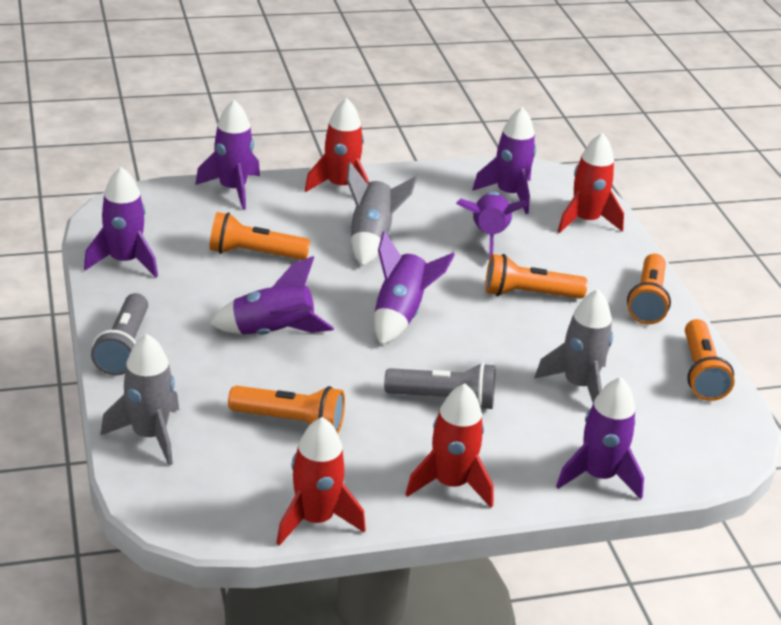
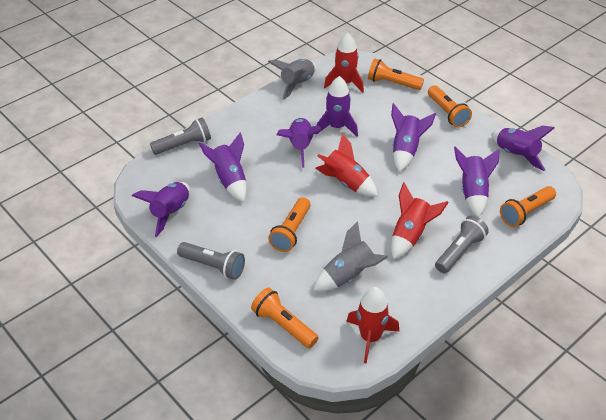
grey flashlight: [91,293,148,375] [384,363,495,410] = 2 -> [150,118,211,155] [177,242,245,280] [435,216,489,273] = 3
grey rocket: [101,334,179,465] [347,162,417,266] [534,289,613,402] = 3 -> [268,59,316,100] [313,221,388,291] = 2

